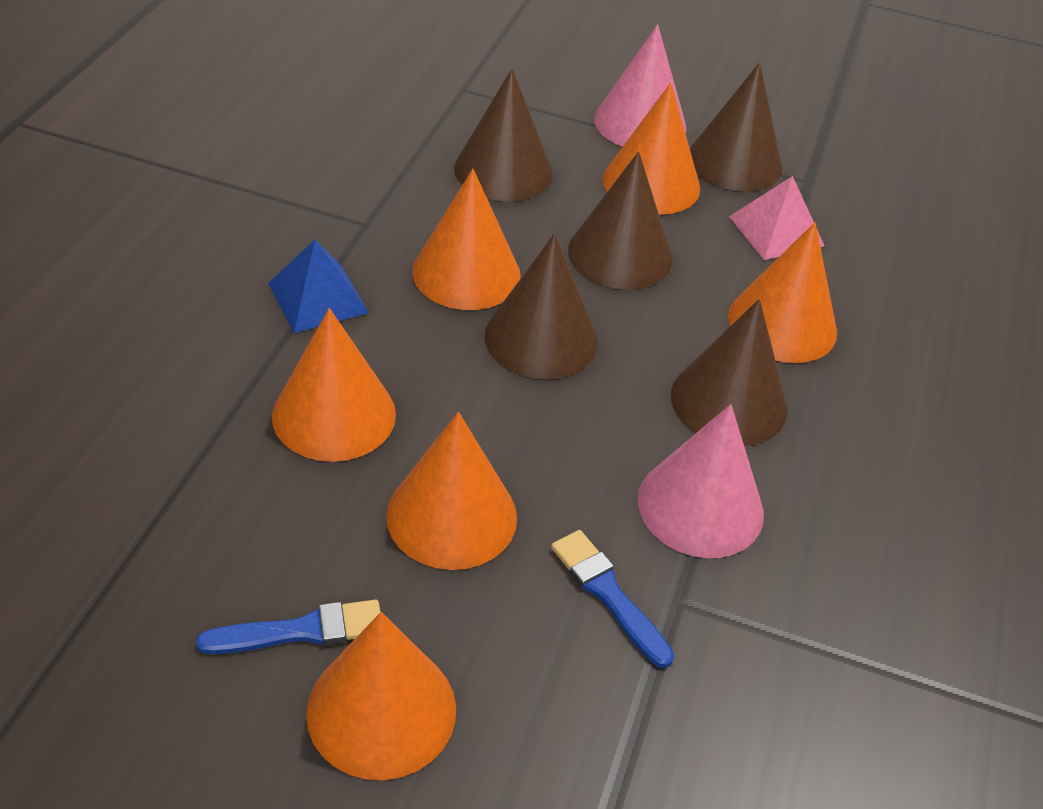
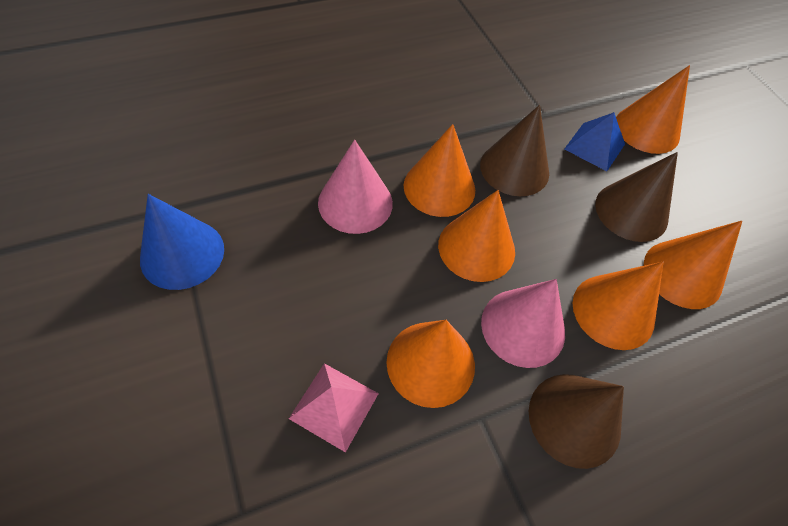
blue brush: [196,599,380,654] [551,530,674,668] = 2 -> none = 0
blue cone: none = 0 -> [140,194,224,290] = 1
brown cone: [454,69,553,201] [485,234,598,379] [568,152,672,290] [671,299,788,446] [690,63,782,192] = 5 -> [480,105,549,196] [529,374,624,469] [595,152,678,242] = 3

